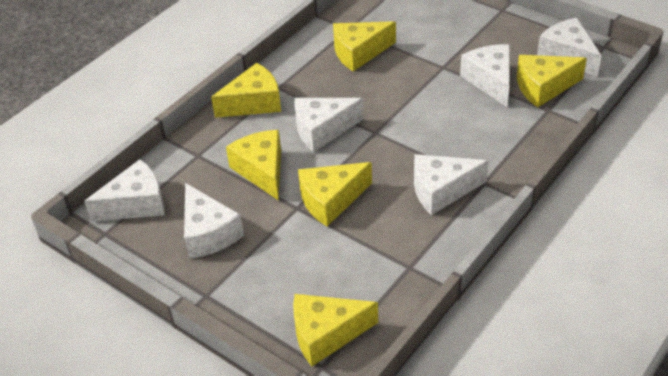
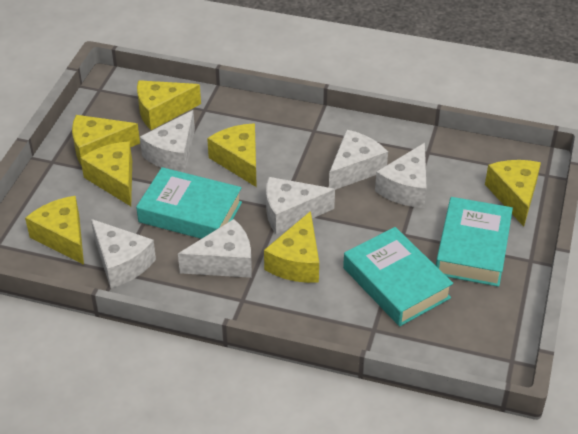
turquoise book: none = 0 -> [136,167,242,239] [343,227,453,326] [436,197,513,287] = 3
yellow cheese: [211,63,281,118] [226,130,281,201] [293,294,378,366] [298,162,372,227] [333,21,396,72] [517,55,587,107] = 6 -> [25,196,84,265] [72,115,140,166] [80,141,132,206] [137,80,201,130] [207,124,257,187] [264,211,319,283] [485,160,541,227] = 7

